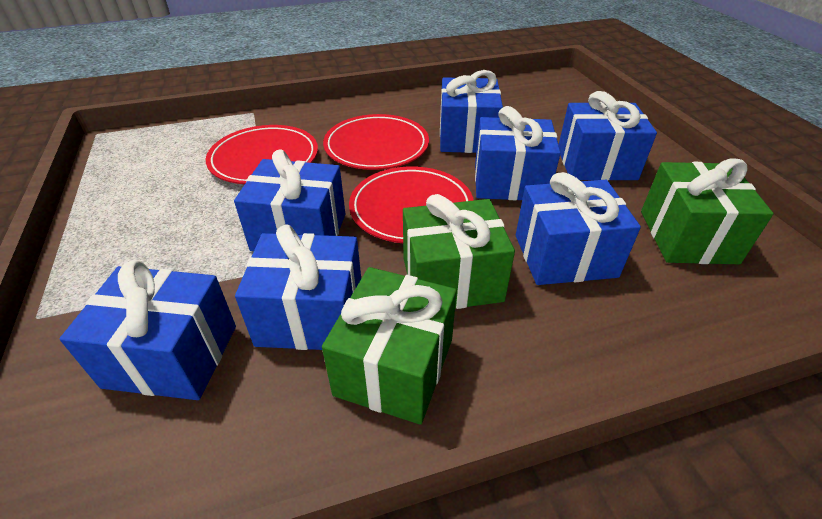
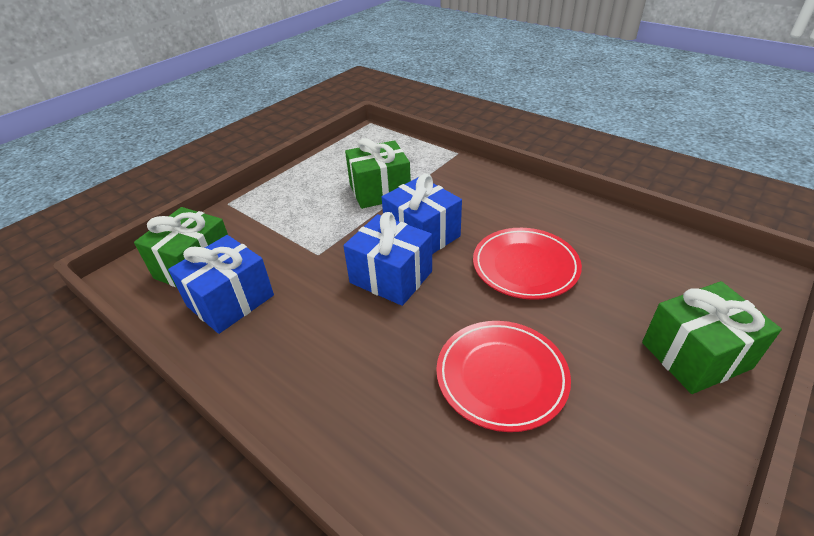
blue gift: [60,260,236,400] [234,149,345,251] [235,225,361,350] [440,70,503,153] [475,106,561,200] [516,172,641,285] [559,91,657,181] = 7 -> [168,235,274,334] [343,212,432,306] [382,174,462,254] = 3
red plate: [206,125,318,184] [323,114,429,170] [349,166,474,243] = 3 -> [436,321,571,432] [473,228,582,300] = 2

